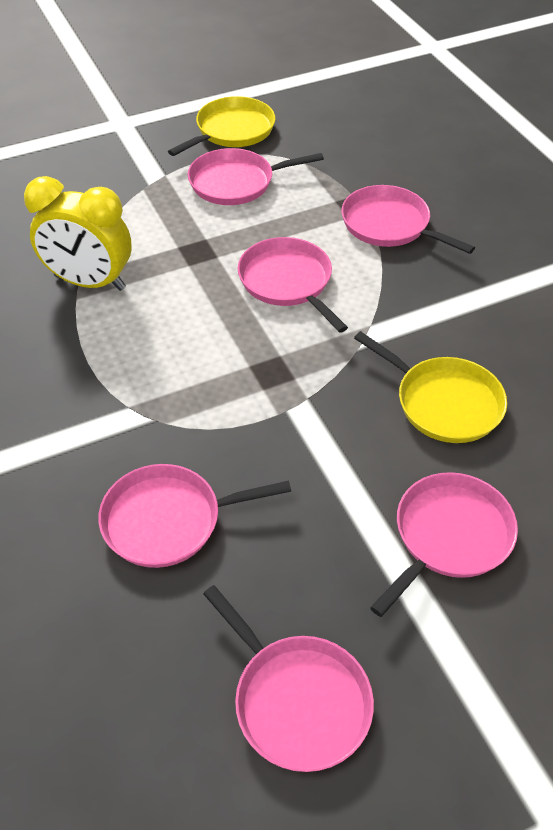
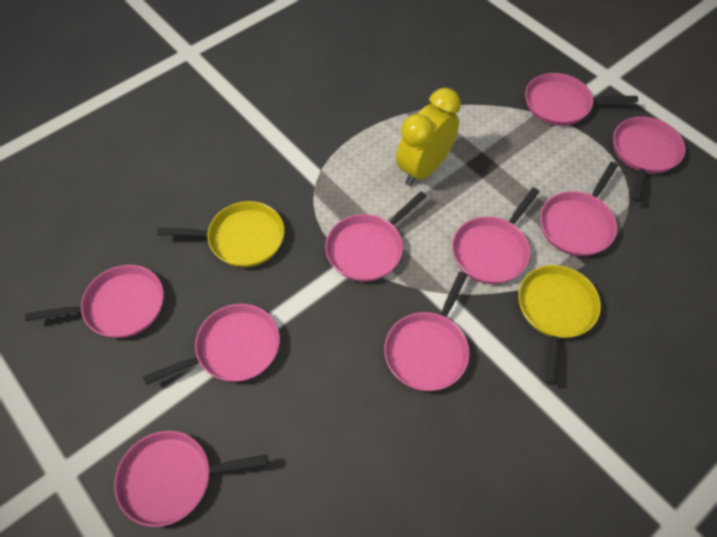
pink pan: [98,464,291,568] [188,148,324,205] [203,585,374,772] [238,237,348,333] [341,185,475,254] [370,472,518,617] = 6 -> [25,265,164,338] [114,431,268,527] [143,304,280,385] [325,191,426,282] [384,272,470,391] [452,188,539,284] [525,73,638,126] [540,162,618,256] [613,117,686,202] = 9

